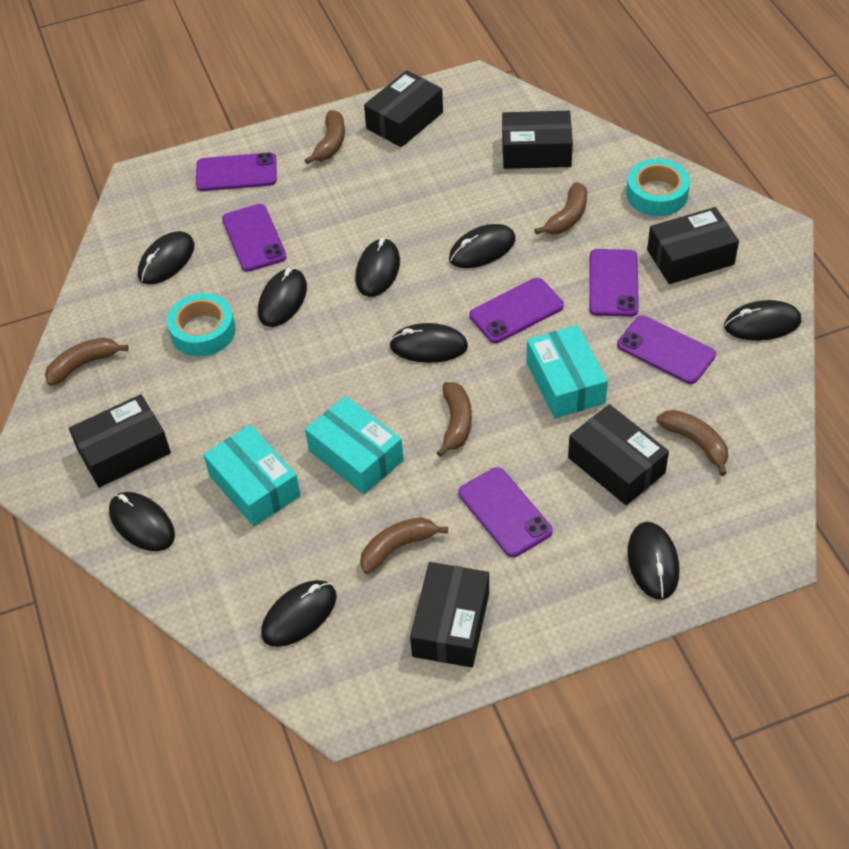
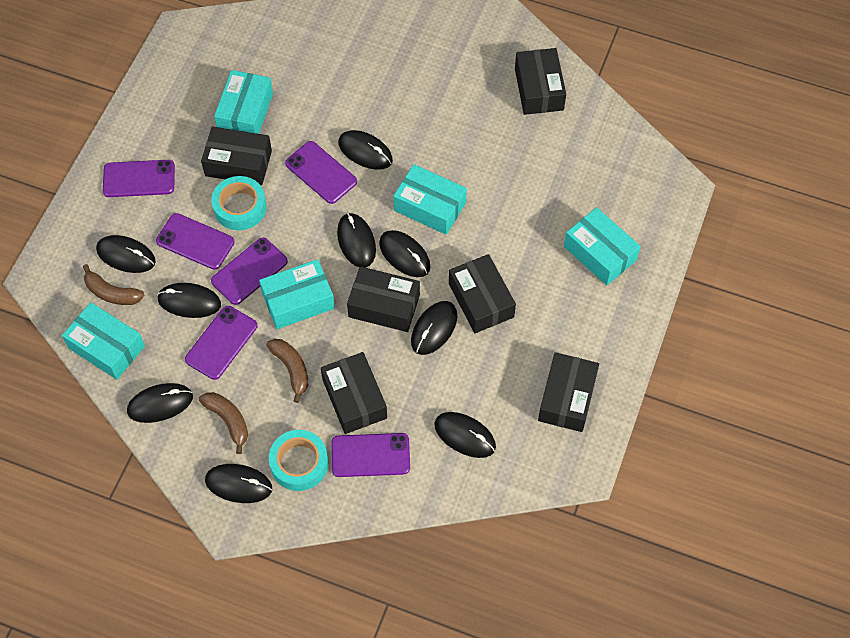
brown banana: [45,337,128,386] [305,110,345,164] [360,517,448,574] [436,382,472,457] [535,182,587,235] [657,410,728,476] = 6 -> [83,264,145,305] [199,392,248,454] [266,339,308,403] = 3
turquoise box: [203,425,301,526] [305,396,404,494] [526,325,608,419] = 3 -> [62,302,145,380] [214,70,273,134] [259,259,335,329] [393,164,467,235] [564,207,641,285] = 5

